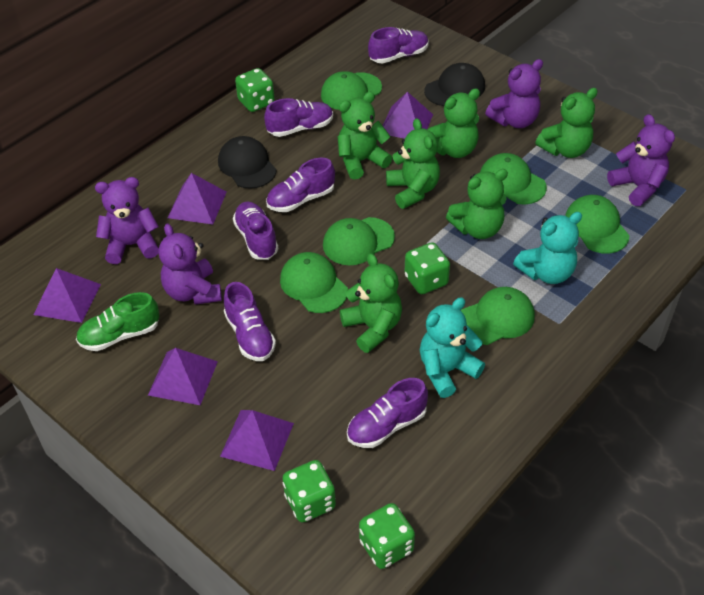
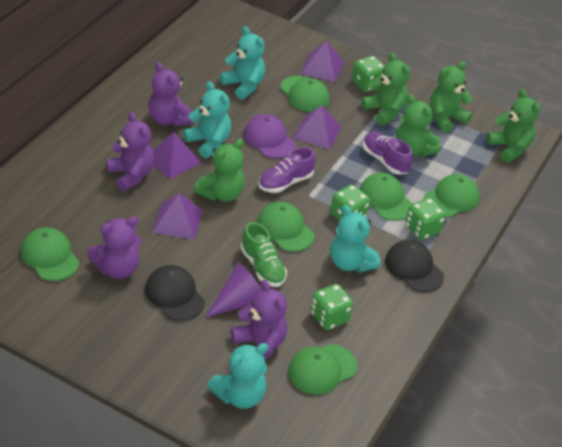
green teddy bear: [337,92,392,180] [340,253,402,353] [386,118,440,209] [427,88,480,158] [446,169,508,239] [535,88,598,158] = 6 -> [194,139,245,202] [361,53,410,125] [396,95,440,157] [430,61,473,133] [486,89,540,162] = 5
purple cap: none = 0 -> [243,114,296,158] = 1
purple cone: none = 0 -> [205,262,262,318] = 1
purple pyramid: [33,268,101,323] [148,348,218,405] [168,173,227,225] [220,410,294,471] [383,92,433,139] = 5 -> [152,193,203,240] [153,132,201,179] [293,105,341,149] [300,41,344,82] = 4
purple shoe: [224,282,276,361] [233,202,278,260] [264,98,333,137] [266,158,335,212] [347,378,428,448] [368,27,429,63] = 6 -> [258,147,316,193] [363,132,413,175] = 2
turquoise teddy bear: [420,297,485,398] [513,212,582,284] = 2 -> [183,81,231,158] [207,343,268,409] [220,26,265,100] [330,205,381,273] = 4

